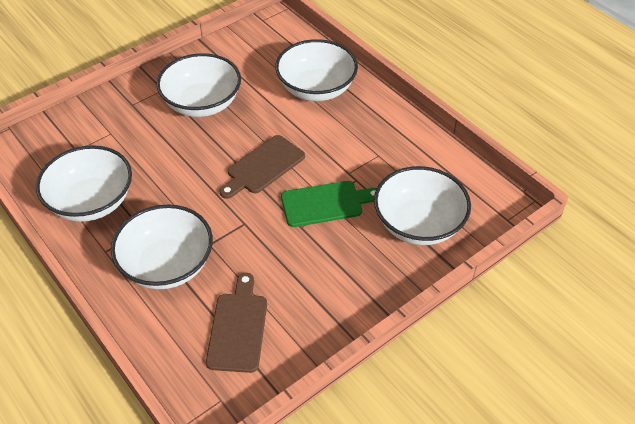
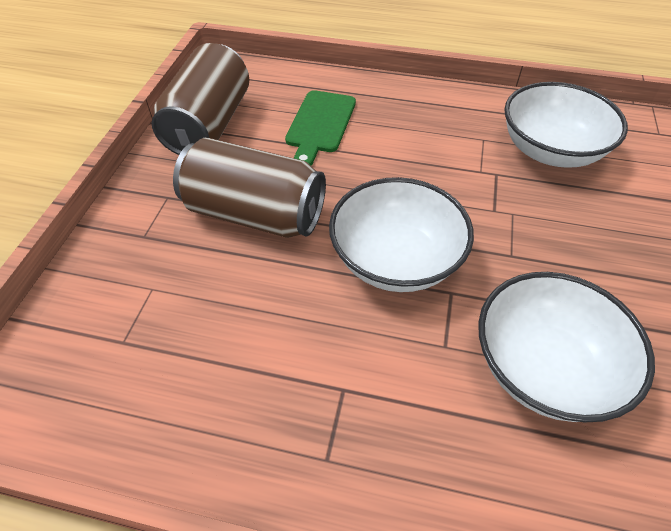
brown can: none = 0 -> [152,43,249,155] [173,138,326,238] = 2
brown cutting board: [206,273,267,373] [219,135,305,199] = 2 -> none = 0
white bowl: [36,145,132,222] [111,204,213,289] [156,53,241,117] [275,39,358,101] [374,166,471,245] = 5 -> [329,177,474,292] [478,272,655,423] [504,82,628,168] = 3

